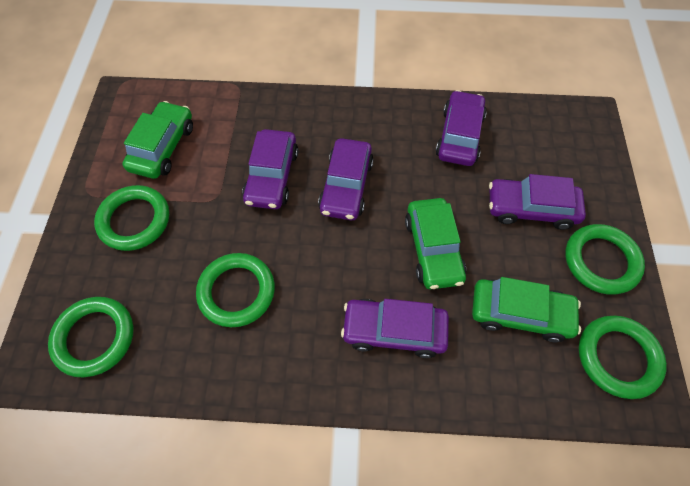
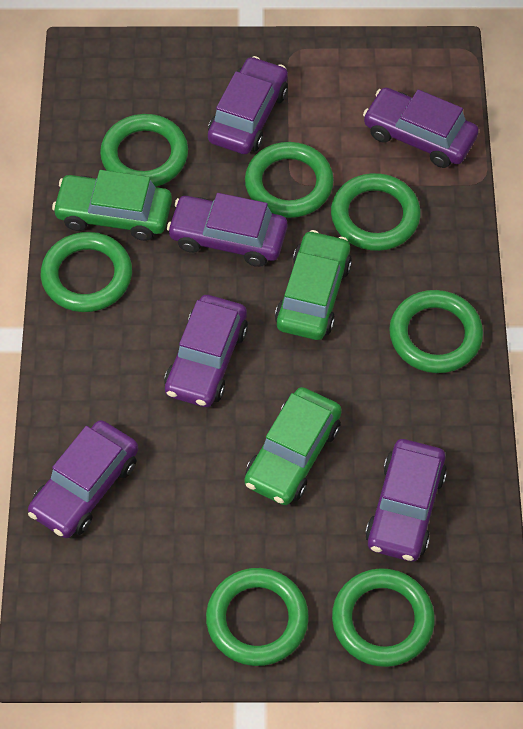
green ring: [48,297,134,377] [94,185,169,251] [196,253,275,327] [565,224,645,295] [579,316,667,399] = 5 -> [41,232,132,312] [100,114,188,186] [206,568,309,666] [245,142,334,218] [331,173,421,251] [332,568,435,667] [389,290,483,373] = 7
purple car: [242,129,298,209] [318,138,374,220] [341,299,449,358] [435,90,487,166] [489,174,586,230] = 5 -> [28,420,138,538] [164,295,248,407] [167,193,287,267] [208,56,288,154] [363,87,479,168] [365,439,447,562] = 6

